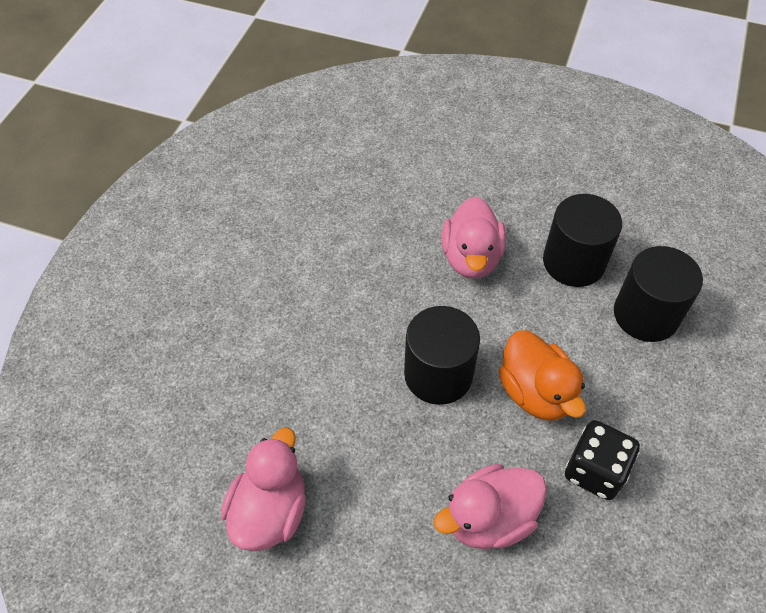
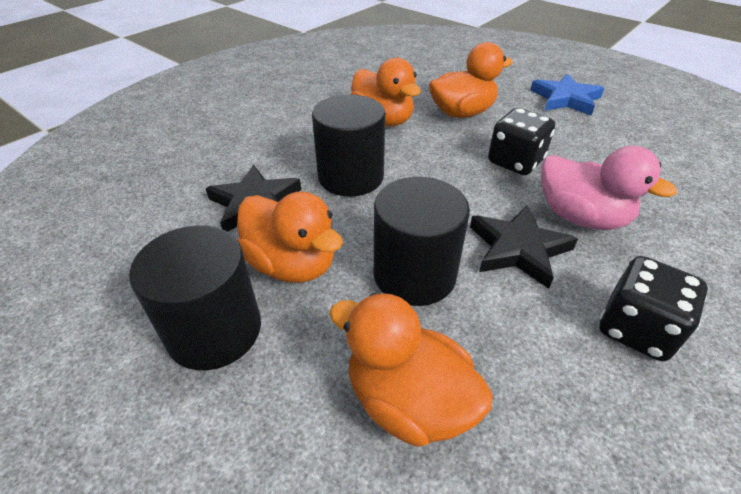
black dice: [565,420,640,500] = 1 -> [488,108,555,175] [599,256,708,361] = 2
black star: none = 0 -> [205,165,301,232] [470,205,578,289] = 2
blue star: none = 0 -> [530,73,604,115] = 1
orange duck: [498,330,586,421] = 1 -> [237,191,343,283] [329,293,493,447] [350,58,421,127] [429,42,513,118] = 4
pink duck: [221,428,306,551] [434,464,547,549] [442,196,506,279] = 3 -> [541,145,677,230] = 1

